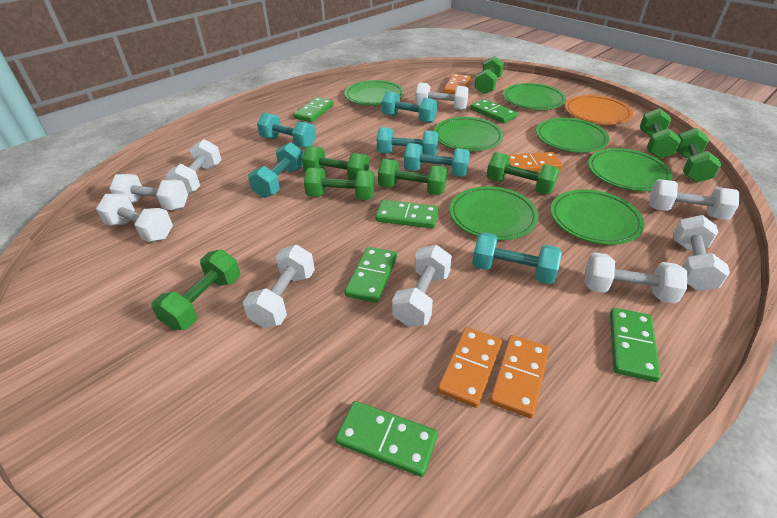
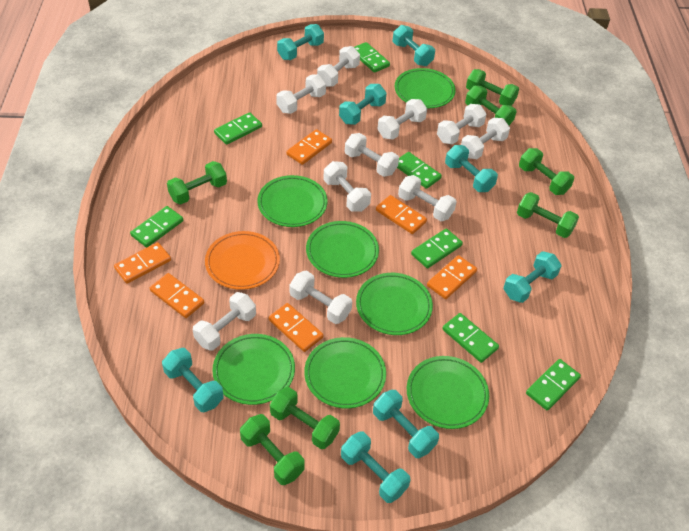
green domino: [293,97,334,122] [335,401,438,477] [345,247,397,303] [375,200,439,228] [470,99,518,123] [610,308,661,382] = 6 -> [130,206,183,248] [214,112,262,145] [354,42,390,73] [397,152,442,189] [411,228,463,268] [442,313,499,363] [526,359,581,411] = 7
green dumbbell: [151,249,240,330] [302,146,369,180] [304,167,375,200] [378,159,448,195] [475,56,504,94] [487,152,559,194] [640,108,681,159] [677,128,721,183] = 8 -> [167,161,227,204] [240,414,305,485] [270,387,340,449] [465,85,516,125] [466,69,519,106] [517,192,579,238] [519,148,574,195] = 7
orange domino: [437,327,502,408] [444,74,471,94] [489,335,549,418] [509,152,563,172] = 4 -> [114,242,171,284] [150,273,204,318] [269,303,323,352] [286,129,332,165] [376,195,427,234] [427,255,477,299] = 6
turquoise dumbbell: [248,142,303,198] [257,113,316,148] [377,127,438,155] [381,91,437,123] [404,143,470,177] [472,232,562,284] = 6 -> [162,348,224,412] [277,24,324,60] [339,84,387,125] [341,431,410,503] [373,390,439,458] [393,25,435,66] [445,145,498,192] [503,251,561,303] = 8
white dumbbell: [96,193,173,242] [109,174,188,210] [166,139,221,194] [243,245,315,328] [392,245,452,327] [415,83,469,110] [585,252,687,304] [649,179,739,220] [673,215,730,291] = 9 -> [193,292,256,351] [276,74,326,114] [290,271,352,324] [317,46,360,87] [323,161,371,212] [345,133,399,177] [377,99,427,140] [398,175,457,221] [437,104,486,144] [461,118,510,159] = 10

